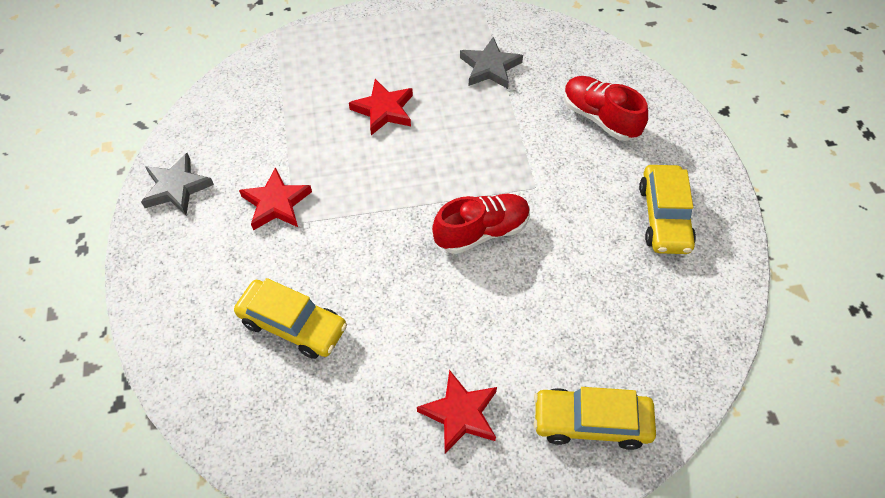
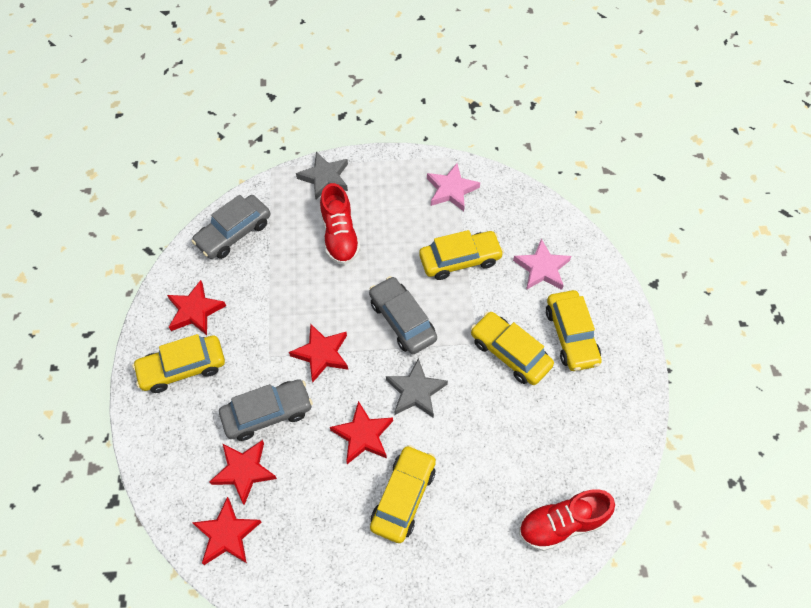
grey car: none = 0 -> [192,195,270,259] [219,379,313,441] [369,276,437,354] = 3
pink star: none = 0 -> [427,163,480,211] [513,239,571,290] = 2
red star: [239,167,312,231] [349,79,413,135] [417,370,497,454] = 3 -> [167,280,226,335] [192,497,261,565] [209,440,277,505] [289,324,348,382] [330,401,393,464] = 5
yellow car: [234,278,347,359] [534,387,656,450] [639,165,696,254] = 3 -> [132,334,225,393] [370,445,436,543] [419,230,504,280] [471,312,554,385] [546,290,602,371] = 5

